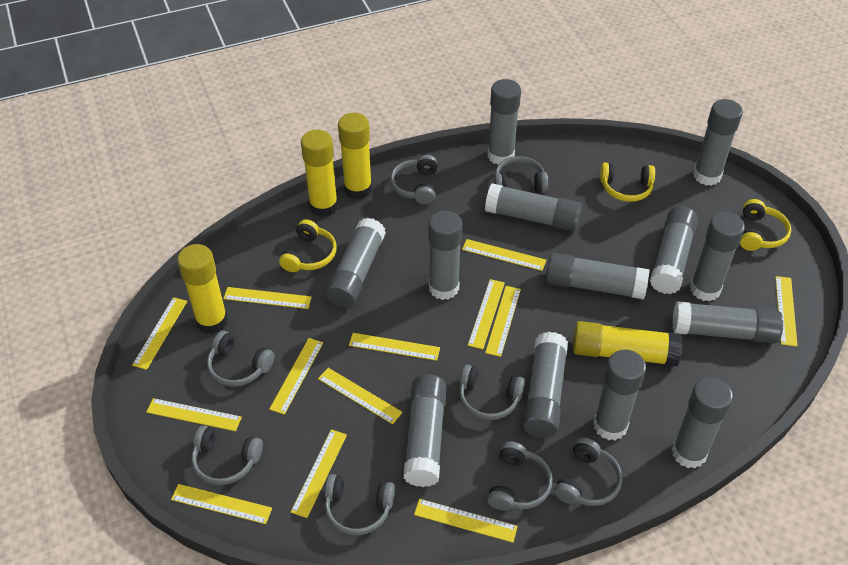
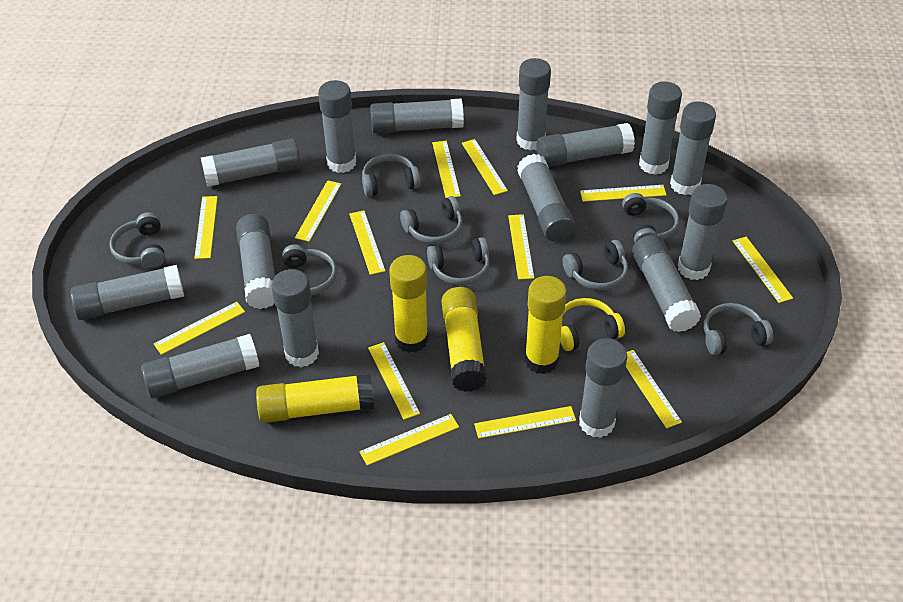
grey glue stick: [325,218,386,308] [403,374,447,487] [428,211,463,300] [485,183,582,232] [487,79,521,165] [523,332,568,438] [546,253,649,299] [593,350,646,440] [650,206,698,294] [672,301,783,343] [672,377,733,468] [690,212,745,301] [693,99,743,186] = 13 -> [70,265,184,320] [141,334,259,398] [201,139,301,187] [236,214,275,309] [271,269,319,367] [318,80,356,173] [370,99,464,134] [516,58,551,151] [517,154,575,242] [536,123,635,167] [579,338,627,438] [632,235,701,332] [639,82,682,175] [670,101,716,195] [678,184,727,280] = 15
yellow headphones: [279,219,337,272] [600,162,655,202] [740,199,791,251] = 3 -> [560,298,625,351] = 1

